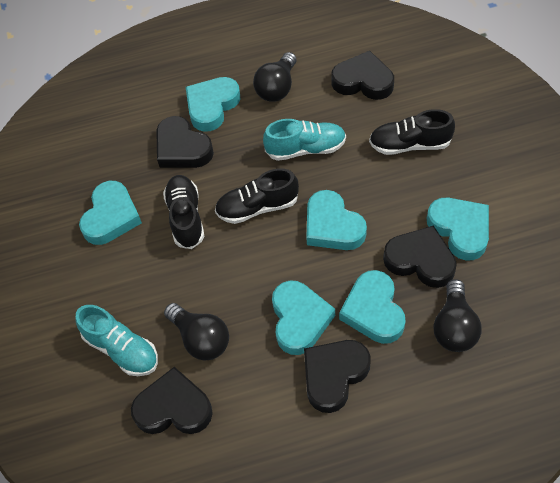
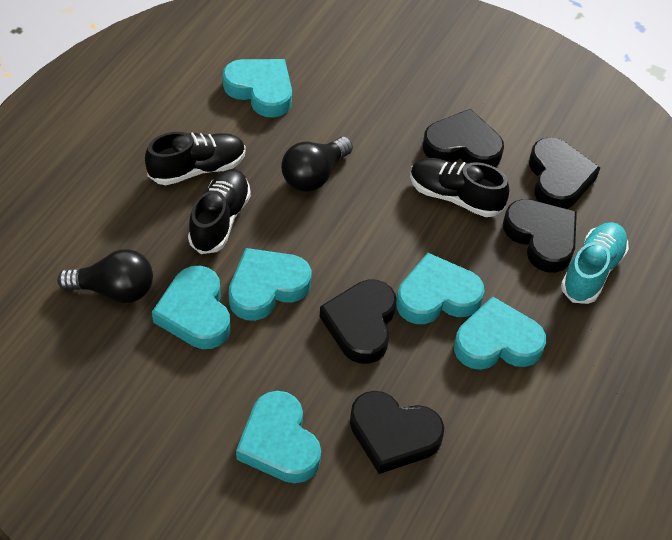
black light bulb: [164,303,229,361] [253,52,297,102] [433,279,482,352] = 3 -> [57,249,153,303] [281,137,353,192] = 2
turquoise shoe: [75,305,158,376] [263,119,346,161] = 2 -> [561,222,629,304] = 1

